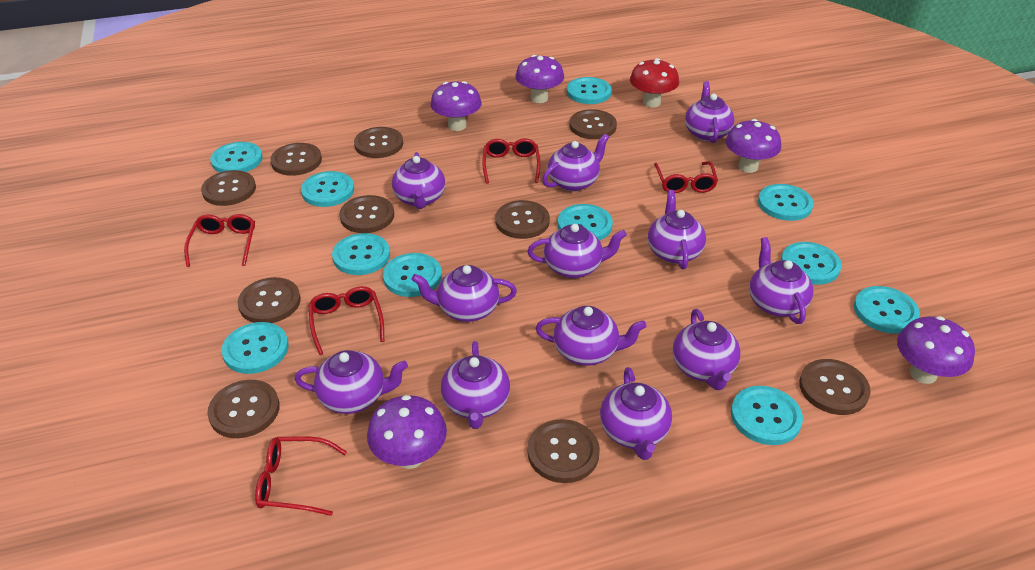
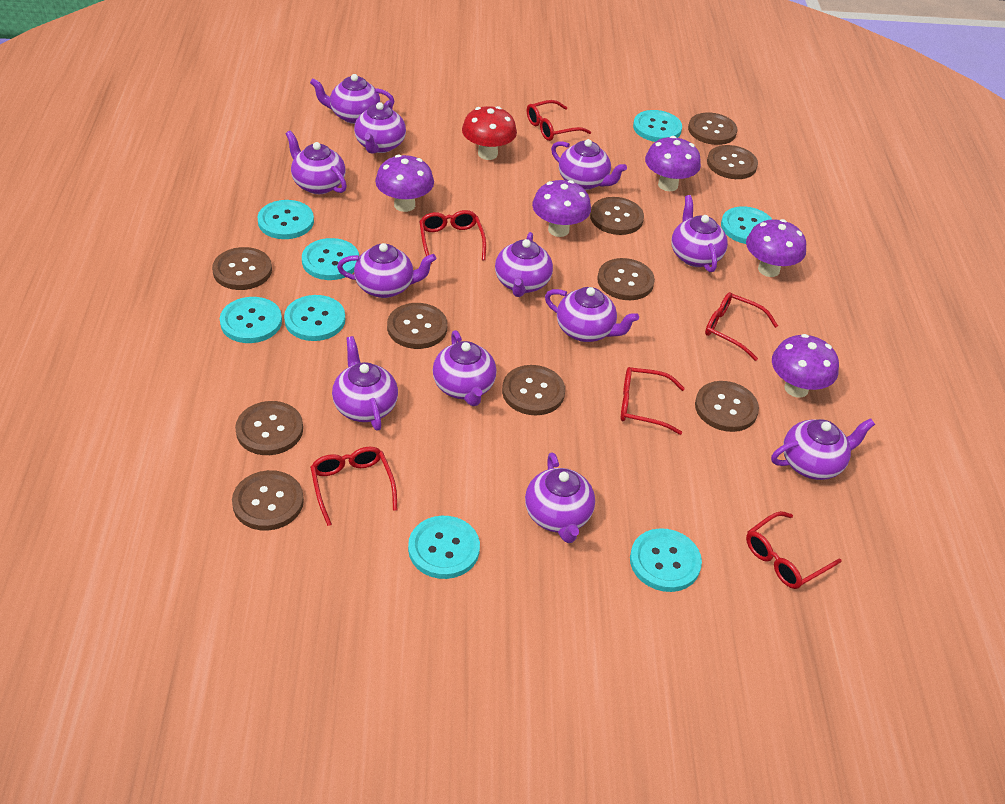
red glasses: [184,214,255,267] [255,436,347,516] [308,286,384,355] [482,138,541,184] [654,161,718,193] = 5 -> [310,447,397,526] [419,210,486,264] [527,100,591,141] [621,367,685,435] [705,292,778,361] [746,511,842,589] = 6
turquoise button: [210,142,263,173] [222,322,289,374] [301,171,354,207] [332,233,390,275] [383,253,442,297] [558,204,613,241] [567,77,612,104] [731,386,803,445] [758,184,814,221] [781,242,842,285] [854,286,920,334] = 11 -> [220,297,282,343] [258,200,314,239] [284,295,345,341] [302,238,359,280] [408,516,480,579] [630,528,702,592] [633,110,682,142] [721,206,772,244] = 8

